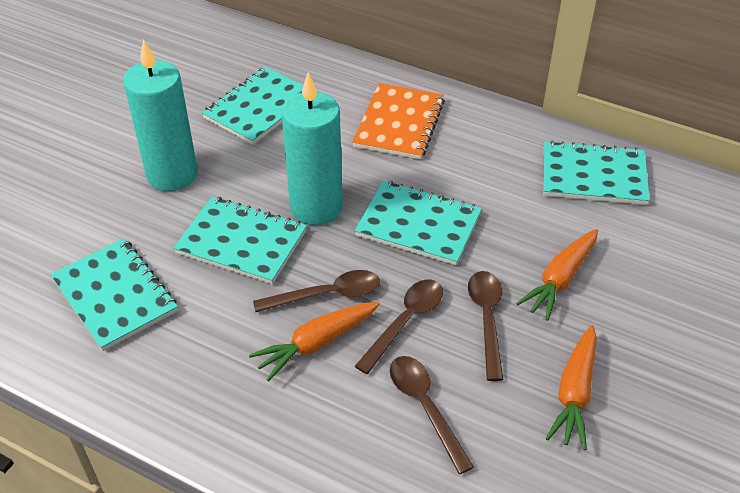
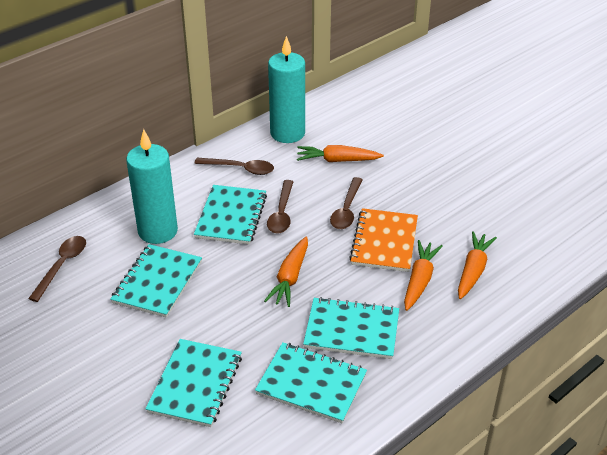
orange carrot: [249,302,380,382] [516,229,598,321] [545,325,597,450] = 3 -> [264,237,308,307] [297,145,384,162] [404,240,443,311] [458,231,497,299] = 4

